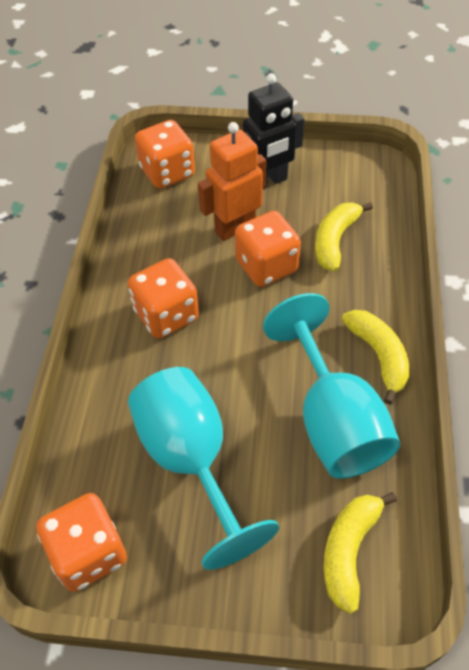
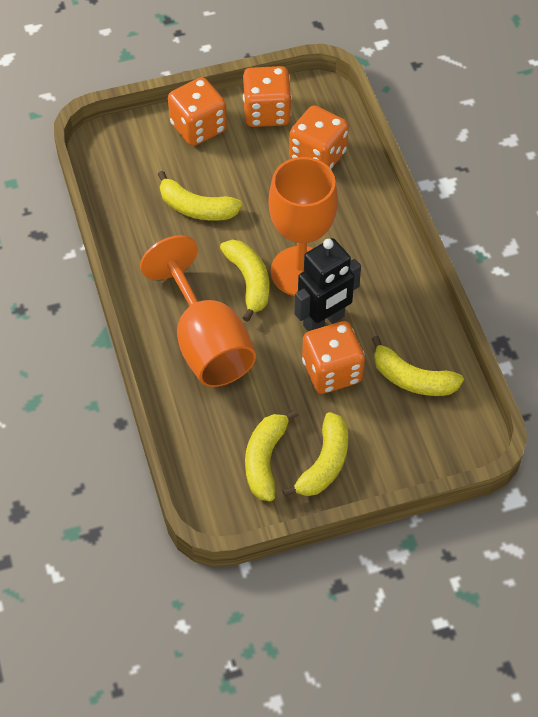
orange goblet: none = 0 -> [140,235,256,387] [268,157,338,296] = 2
orange robot: [198,122,266,241] = 1 -> none = 0
turquoise goblet: [128,367,279,570] [263,293,400,479] = 2 -> none = 0
yellow banana: [315,202,373,271] [323,492,397,614] [342,310,410,405] = 3 -> [158,171,243,221] [220,240,269,322] [245,410,299,501] [282,412,348,497] [372,336,464,396] = 5

